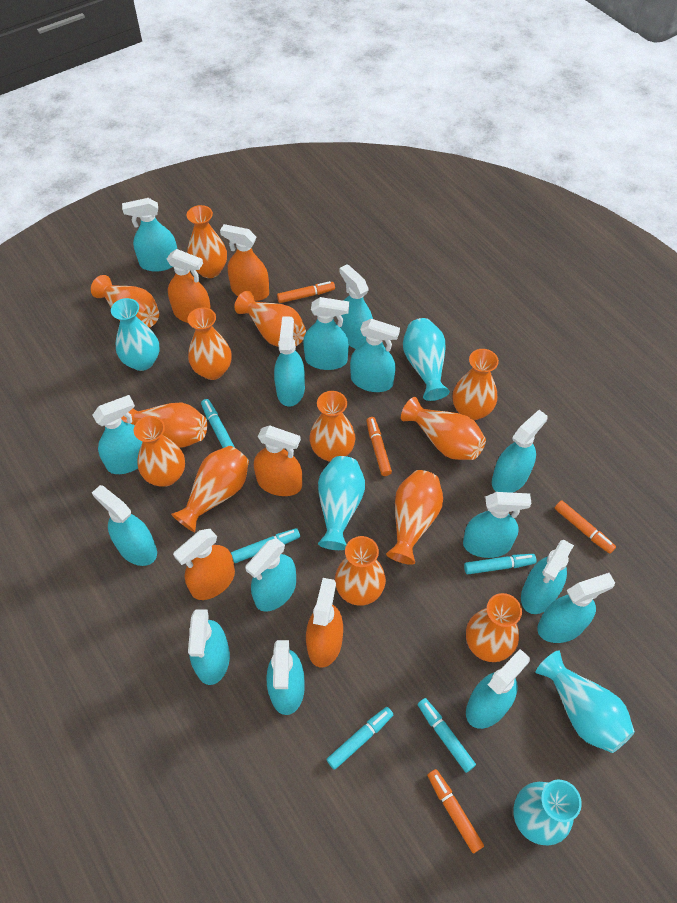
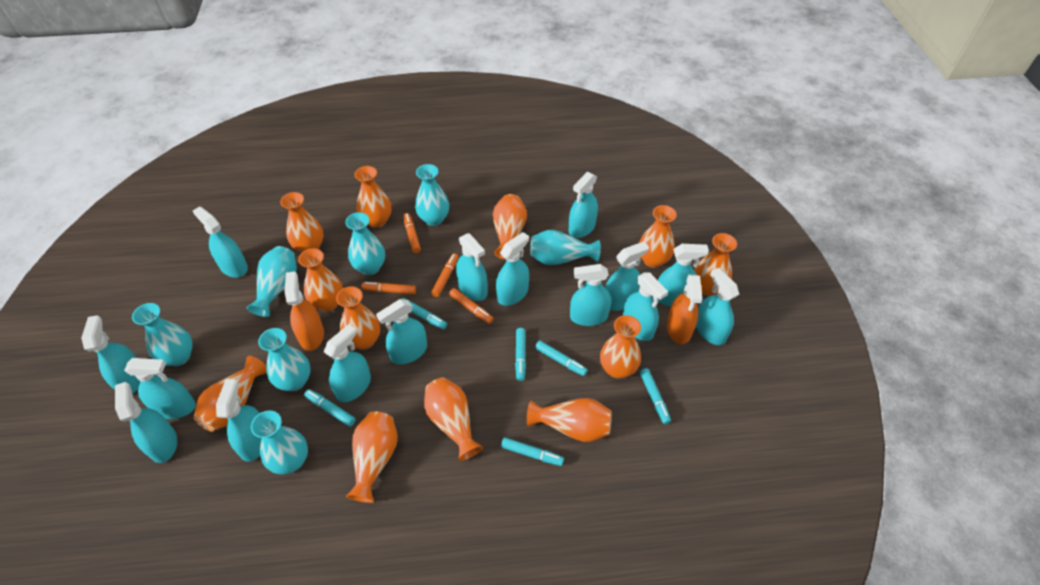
orange spray bottle: [167,249,211,323] [173,529,235,600] [220,224,269,301] [254,425,302,496] [306,578,343,668] = 5 -> [284,271,324,351] [667,275,702,344] = 2
orange vase: [91,275,159,327] [121,402,207,448] [133,416,185,487] [171,446,249,532] [187,205,227,278] [188,307,232,380] [234,291,306,347] [309,391,355,462] [335,536,386,606] [386,470,443,565] [401,397,486,460] [453,349,499,421] [466,593,522,662] = 13 -> [193,356,267,432] [280,192,324,252] [298,248,343,312] [336,286,380,350] [346,411,398,503] [354,166,392,228] [424,377,483,461] [493,194,527,260] [527,398,612,442] [600,315,641,379] [639,205,677,268] [694,233,737,296] = 12
turquoise marker: [201,399,235,448] [231,528,300,563] [326,707,393,770] [418,698,476,773] [464,554,536,574] = 5 -> [304,389,356,427] [402,298,447,330] [501,437,564,466] [515,328,526,381] [535,340,588,376] [640,368,671,424] = 6
turquoise vase: [111,298,159,371] [318,456,365,550] [403,318,450,401] [513,780,582,846] [536,650,635,753] = 5 -> [132,303,193,366] [247,246,297,317] [251,410,308,474] [258,328,311,391] [345,212,385,275] [415,164,449,226] [530,230,601,266] = 7

